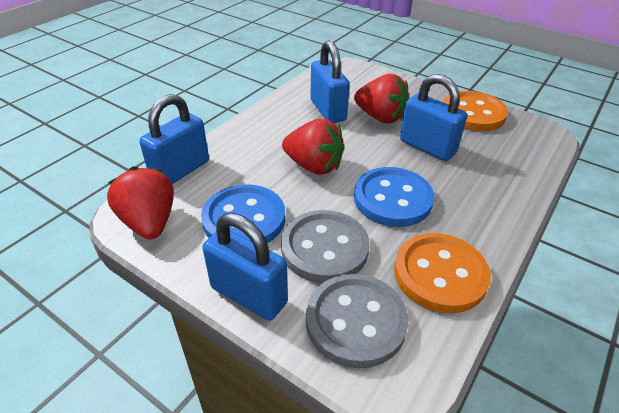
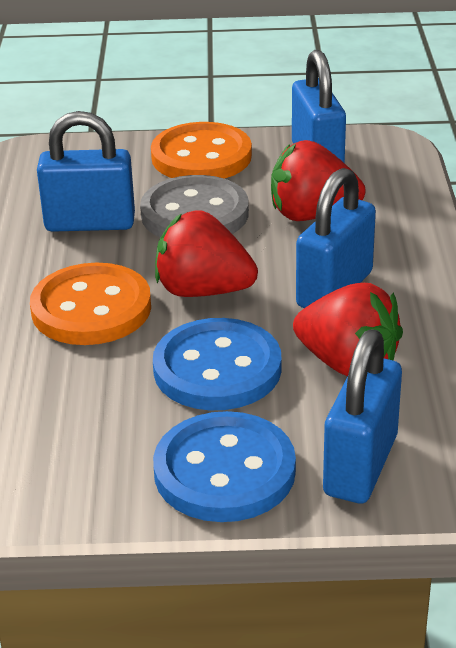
grey button: [281,210,370,283] [306,274,408,368] = 2 -> [140,175,249,238] = 1

